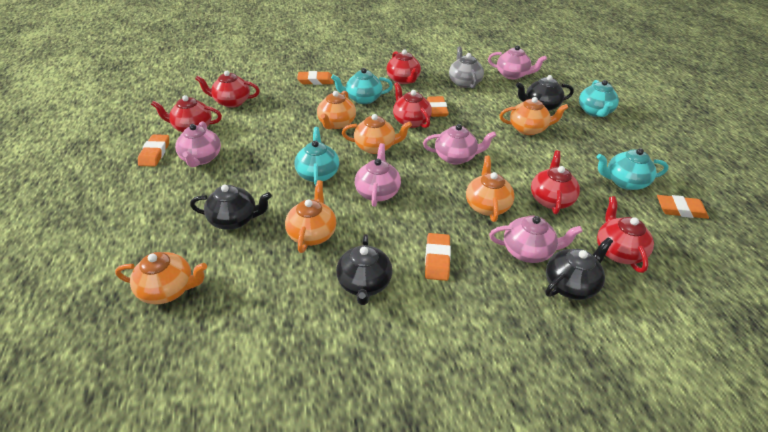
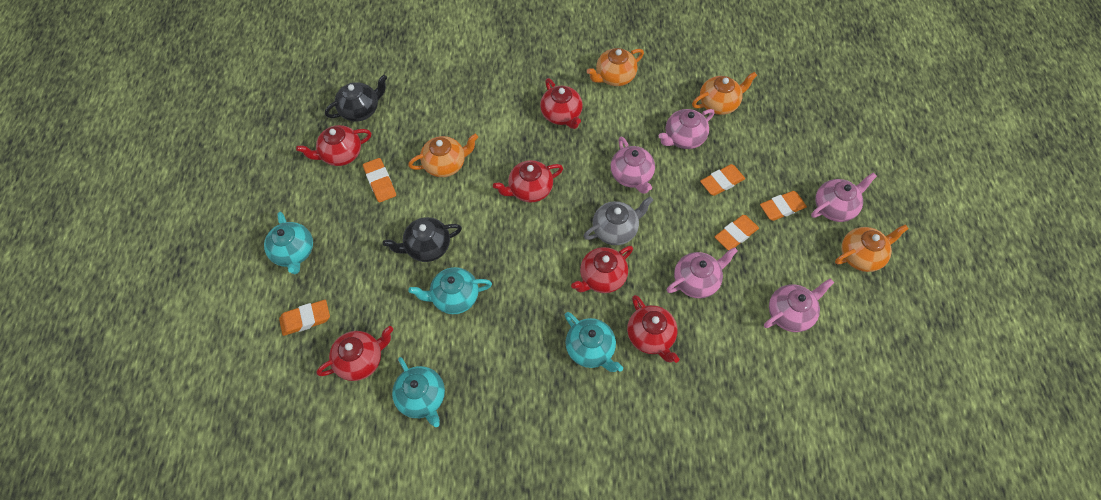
black teapot: [190,185,272,230] [336,234,392,305] [516,75,574,111] [545,237,613,300] = 4 -> [325,75,387,122] [383,217,462,262] = 2
orange teapot: [115,252,207,304] [285,180,336,253] [317,91,356,129] [342,114,412,154] [466,156,514,222] [499,97,569,135] = 6 -> [408,134,478,177] [587,48,644,86] [692,72,757,115] [835,224,909,272] = 4

